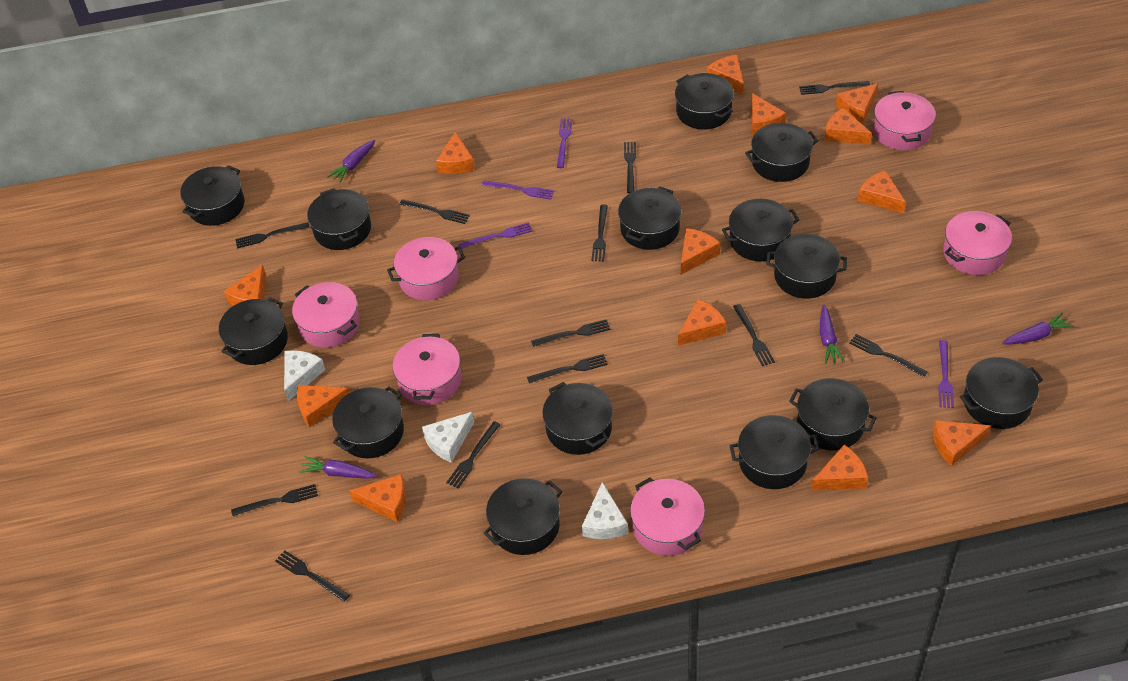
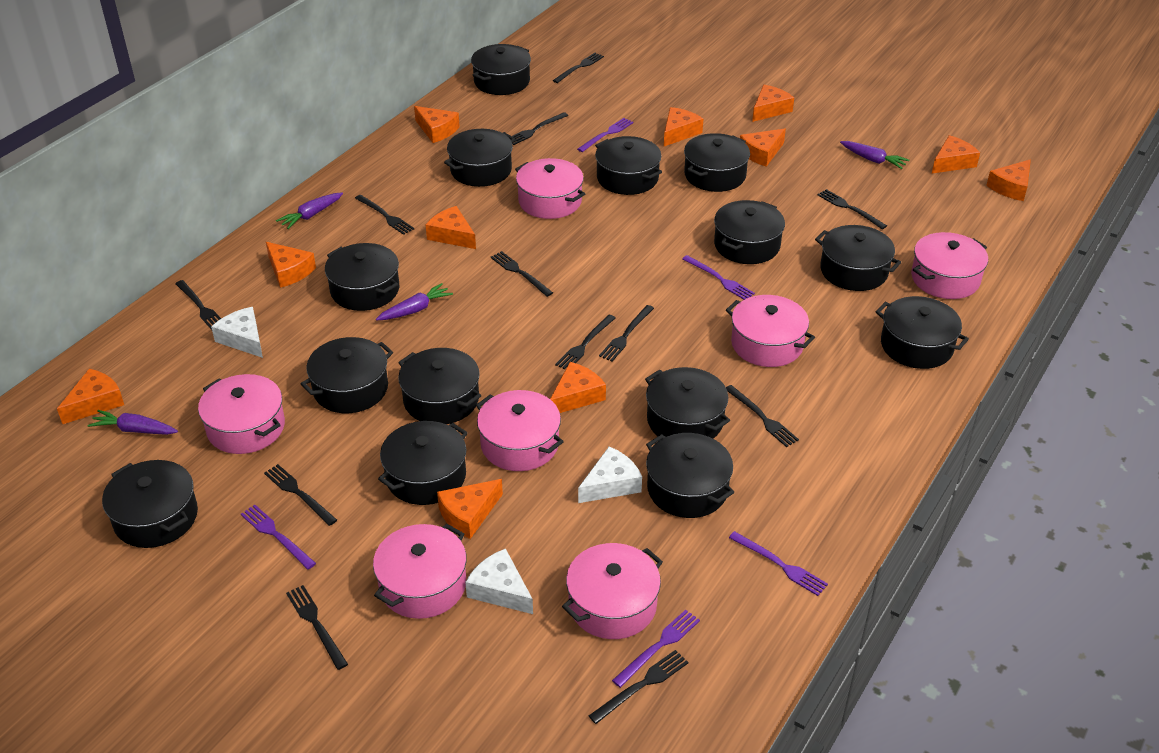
orange cheese: [224,265,266,306] [297,385,350,427] [349,474,406,522] [436,132,475,174] [678,299,726,346] [681,228,720,275] [707,55,744,95] [751,93,786,135] [811,445,868,491] [824,108,872,145] [836,83,878,123] [858,170,906,213] [933,420,991,466] = 13 -> [57,369,124,424] [266,242,316,288] [414,106,460,143] [426,206,476,249] [437,479,503,539] [550,362,606,413] [664,107,703,146] [740,129,786,167] [752,85,794,122] [932,135,980,174] [986,159,1031,201] = 11
pink pot: [292,282,360,348] [387,237,465,300] [393,334,461,405] [630,477,705,556] [873,91,936,150] [943,211,1012,275] = 6 -> [198,374,285,454] [373,524,467,619] [476,390,564,471] [515,158,585,219] [562,543,663,639] [726,295,815,367] [911,232,988,299] = 7
purple fork: [458,222,532,249] [482,181,554,200] [557,118,573,168] [938,340,954,408] = 4 -> [241,505,316,570] [577,118,634,152] [612,610,700,688] [682,255,755,300] [729,531,828,596] = 5

